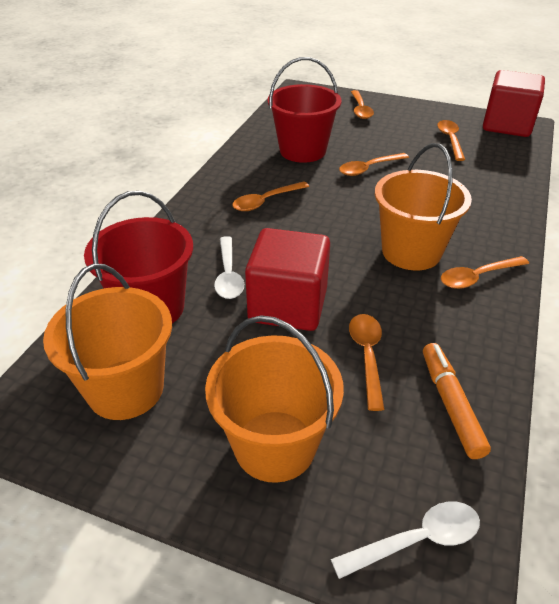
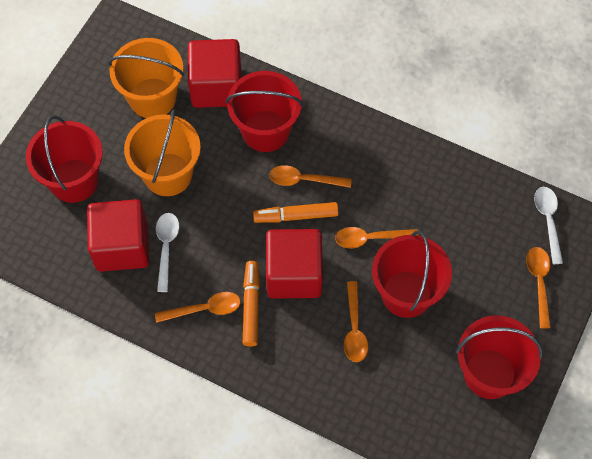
orange bucket: [43,264,172,420] [205,315,344,483] [375,143,472,271] = 3 -> [108,38,184,118] [124,110,201,196] = 2
orange marker: [423,343,491,459] = 1 -> [243,261,260,347] [253,202,339,223] = 2
orange spoon: [232,181,309,211] [339,153,409,176] [349,314,385,411] [351,90,374,119] [437,120,465,161] [441,256,529,289] = 6 -> [155,292,241,323] [269,165,352,188] [335,227,419,248] [344,281,368,362] [526,247,551,328] = 5
red bucket: [84,191,193,323] [268,57,342,163] = 2 -> [26,115,103,203] [226,71,303,152] [372,231,452,318] [456,315,543,399] = 4
red cube: [245,228,330,331] [483,70,545,137] = 2 -> [87,199,149,272] [188,39,241,108] [266,229,323,298] = 3

